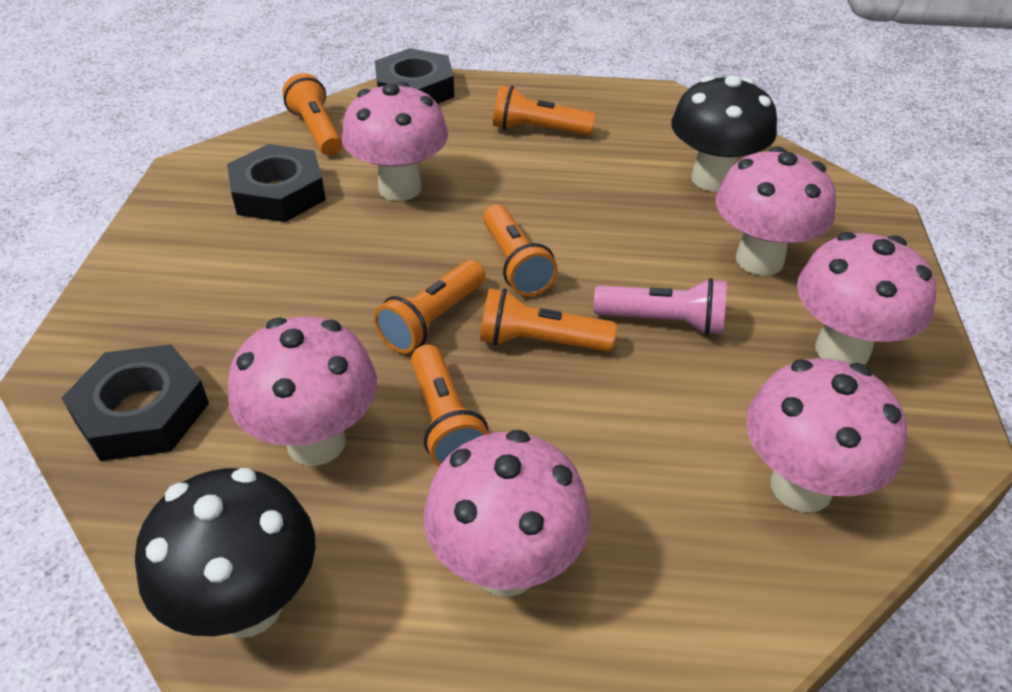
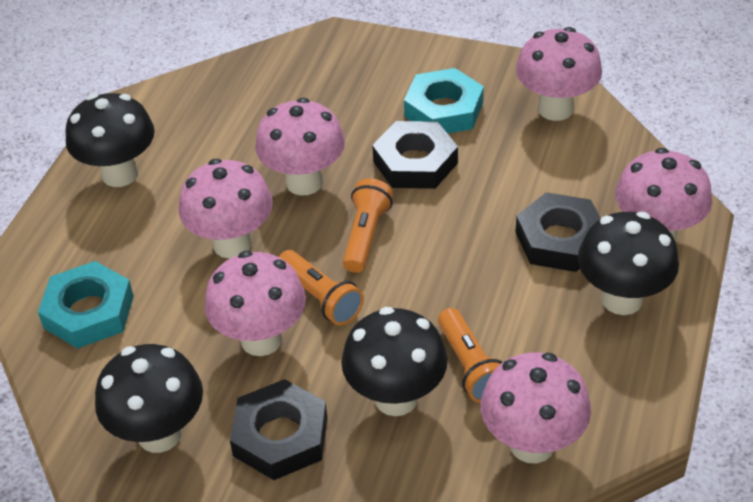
black mushroom: [135,468,316,638] [671,75,777,192] = 2 -> [65,93,155,187] [95,344,203,453] [341,307,448,416] [578,211,679,315] = 4
orange flashlight: [282,73,342,156] [374,260,485,353] [411,345,489,467] [480,288,617,352] [483,204,558,296] [493,85,596,136] = 6 -> [279,250,364,325] [343,178,393,273] [438,308,503,403] = 3
pink flashlight: [594,278,727,335] = 1 -> none = 0
turquoise nut: none = 0 -> [38,261,134,349] [404,68,484,134] = 2

